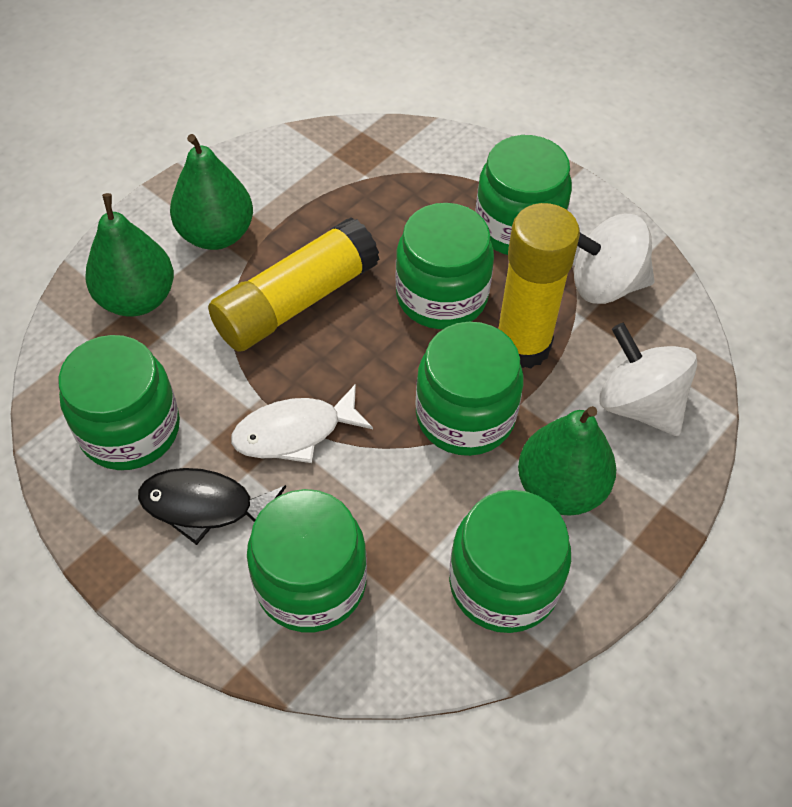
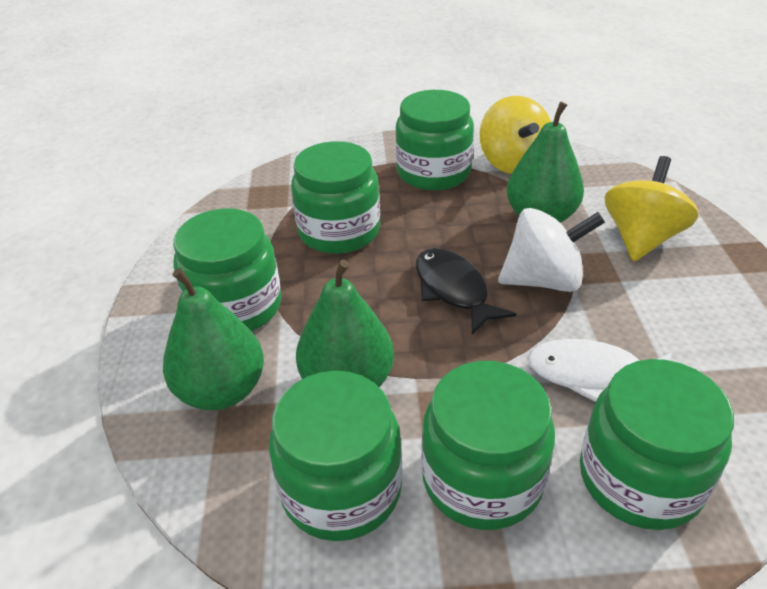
white spinning top: [574,214,655,304] [599,323,697,436] = 2 -> [498,208,605,292] = 1
yellow glue stick: [208,217,380,352] [497,203,580,368] = 2 -> none = 0
yellow spinning top: none = 0 -> [480,96,551,174] [604,156,699,261] = 2

